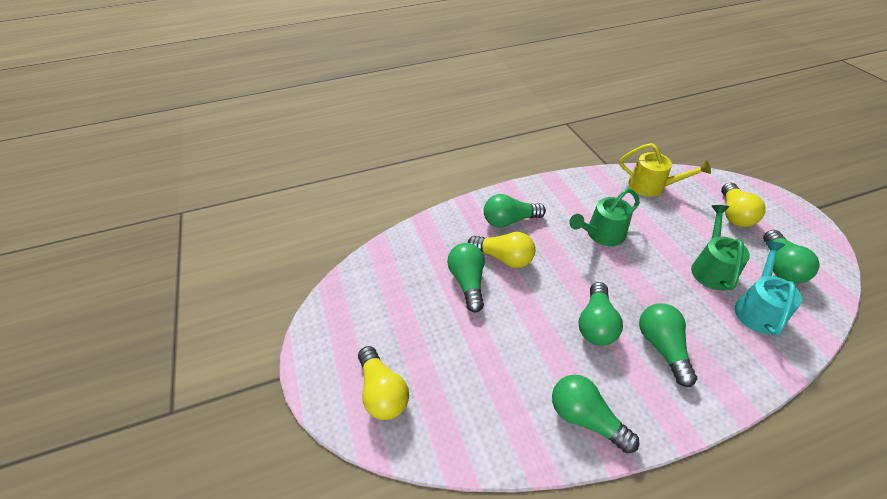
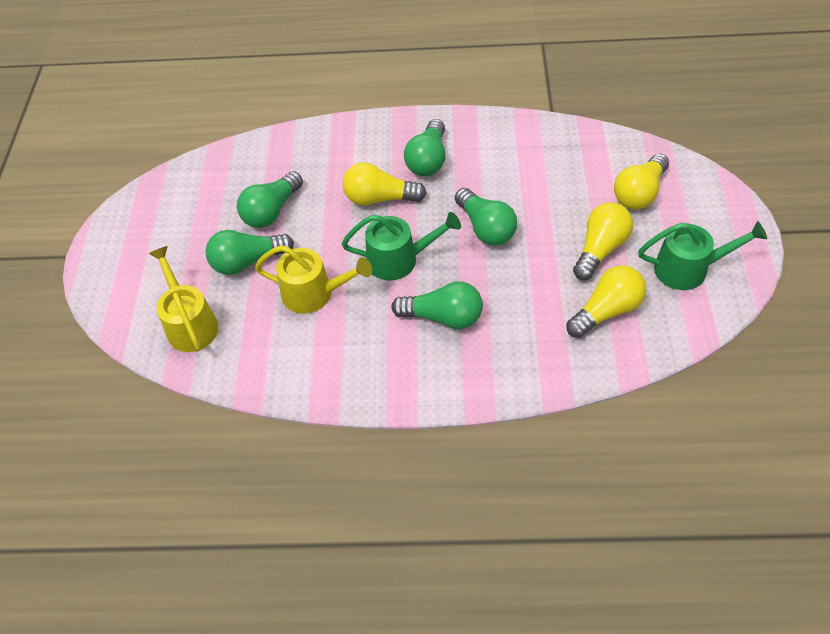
green light bulb: [447,243,485,312] [484,194,546,228] [552,375,639,453] [579,282,623,346] [639,303,697,387] [763,230,820,284] = 6 -> [206,230,294,275] [237,171,303,228] [391,281,483,329] [404,119,445,176] [455,188,517,246] = 5
turquoise watering can: [735,241,802,336] = 1 -> none = 0
yellow light bulb: [358,346,409,420] [468,232,535,268] [721,183,766,227] = 3 -> [343,163,427,206] [566,265,646,338] [573,202,633,280] [614,154,669,210] = 4
yellow watering can: [619,143,711,197] = 1 -> [148,246,219,352] [255,245,372,314] = 2

